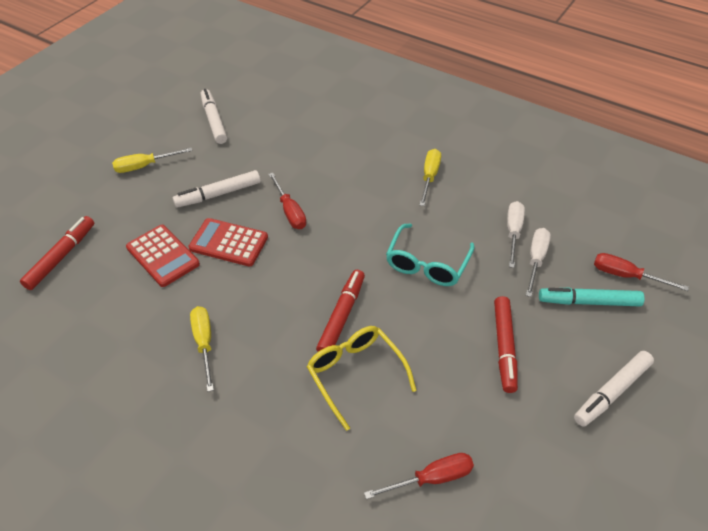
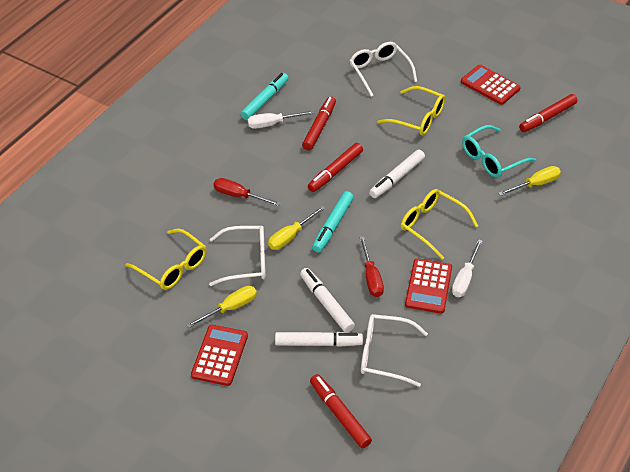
red calculator: [126,225,200,287] [189,218,268,267] = 2 -> [191,325,248,386] [405,258,452,314] [461,65,521,105] = 3
red marker: [20,216,94,290] [316,270,365,352] [494,296,518,393] = 3 -> [302,96,336,150] [308,143,363,192] [310,374,372,448] [519,94,578,132] = 4
red screwdriver: [269,173,306,229] [364,453,474,499] [594,253,689,291] = 3 -> [214,178,281,206] [359,236,384,297] = 2
turquoise marker: [539,287,645,306] = 1 -> [241,73,288,120] [312,191,354,253] = 2
white glasses: none = 0 -> [209,226,266,286] [350,42,417,97] [361,314,428,387] = 3
yellow glasses: [307,326,417,431] = 1 -> [126,229,207,290] [378,86,445,135] [401,189,478,260] = 3

